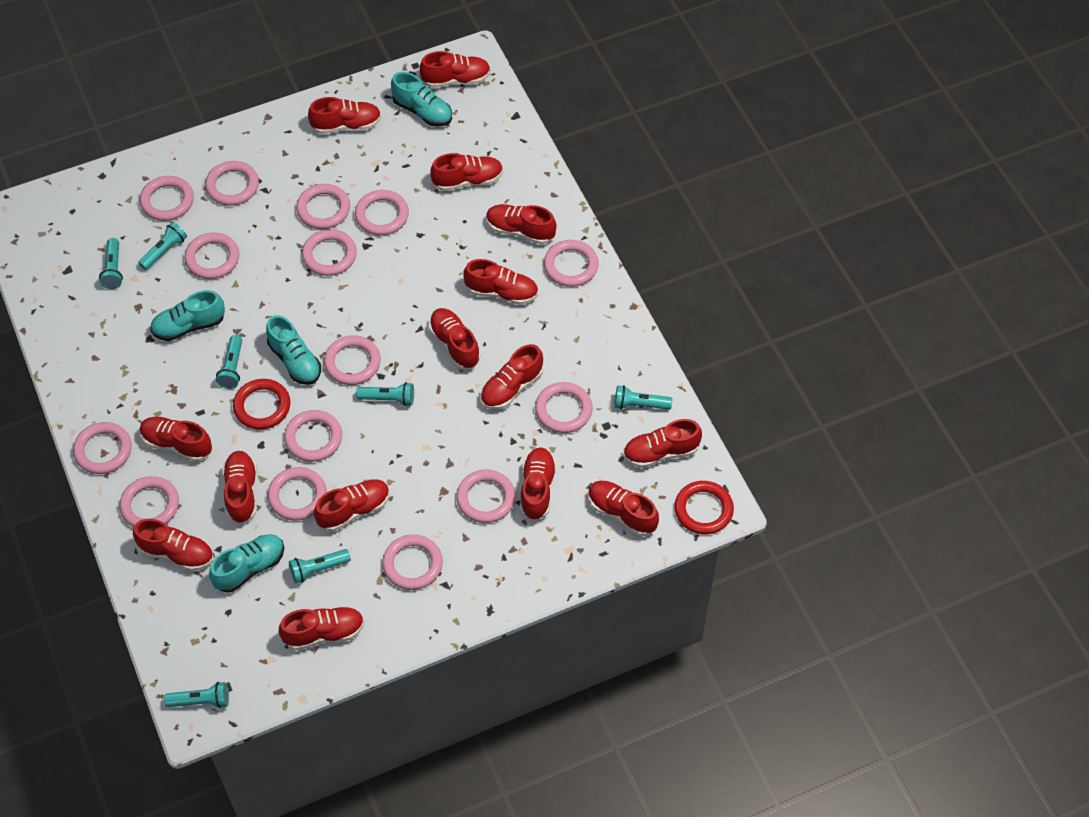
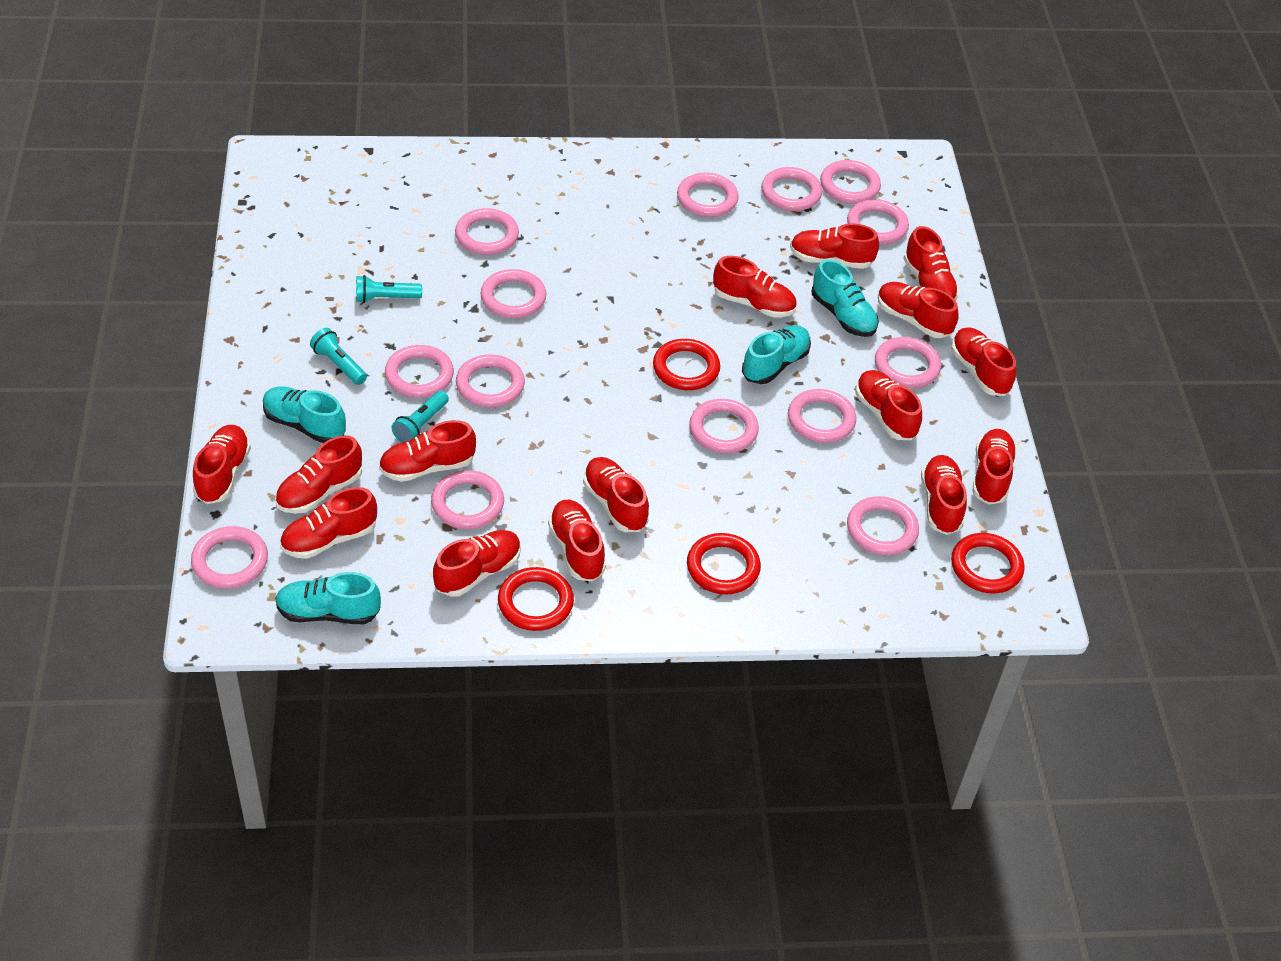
pink ring: [73,422,132,474] [119,476,179,527] [140,176,194,221] [184,232,239,279] [205,161,259,206] [268,467,327,521] [284,410,342,462] [296,184,350,229] [302,229,357,276] [324,335,381,385] [355,190,409,235] [382,534,443,590] [456,470,515,523] [535,382,593,433] [544,240,599,287] = 15 -> [191,526,268,589] [385,345,454,398] [431,470,504,529] [455,208,519,255] [456,354,525,407] [481,269,546,318] [677,173,739,217] [689,399,759,453] [761,167,822,211] [788,389,856,443] [820,160,881,204] [847,199,909,245] [847,496,919,555] [875,337,941,388] = 14
red ring: [233,379,290,430] [675,481,734,535] = 2 -> [498,567,574,631] [653,339,720,390] [687,533,761,594] [951,533,1025,594] = 4
turquoise flashlight: [99,238,123,289] [138,222,187,270] [164,682,229,708] [216,335,242,389] [289,549,351,583] [356,382,414,406] [614,385,672,410] = 7 -> [310,328,367,385] [356,275,422,303] [392,391,449,443] = 3

